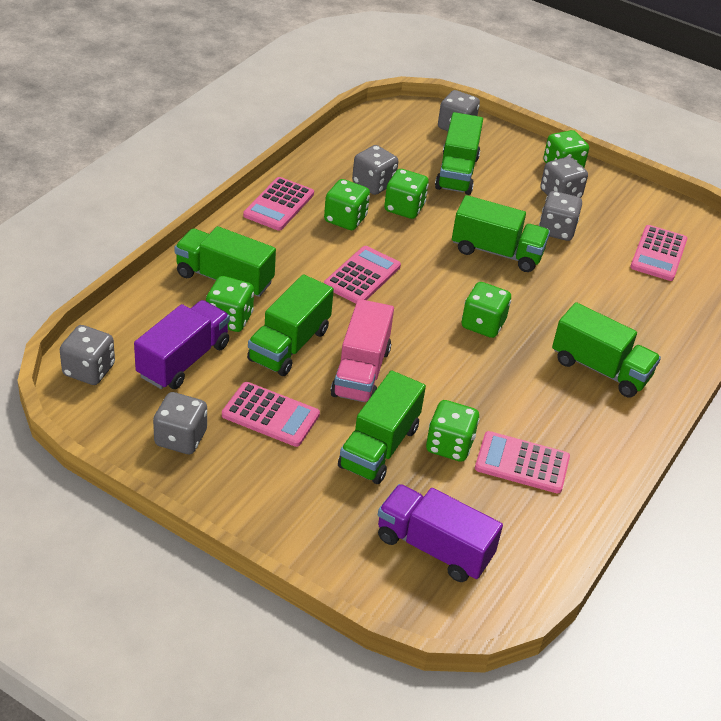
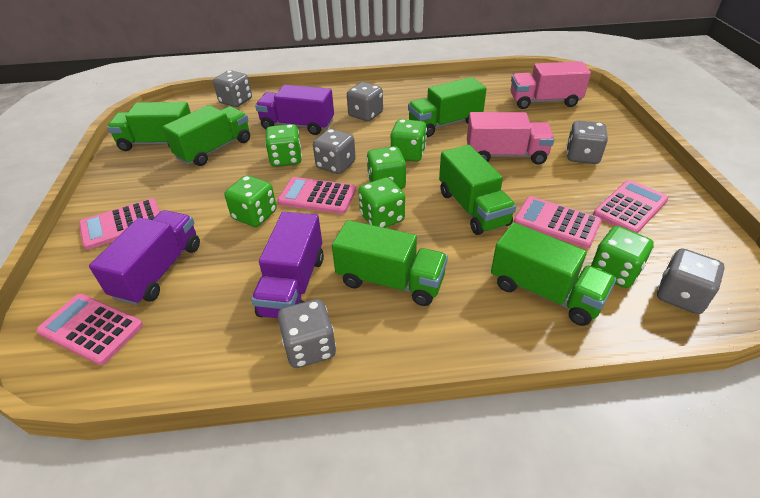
pink truck: [331,299,394,402] = 1 -> [467,112,554,165] [511,61,591,109] = 2
purple truck: [134,300,230,389] [378,484,503,582] = 2 -> [89,210,200,305] [251,212,324,318] [255,85,334,135] = 3

